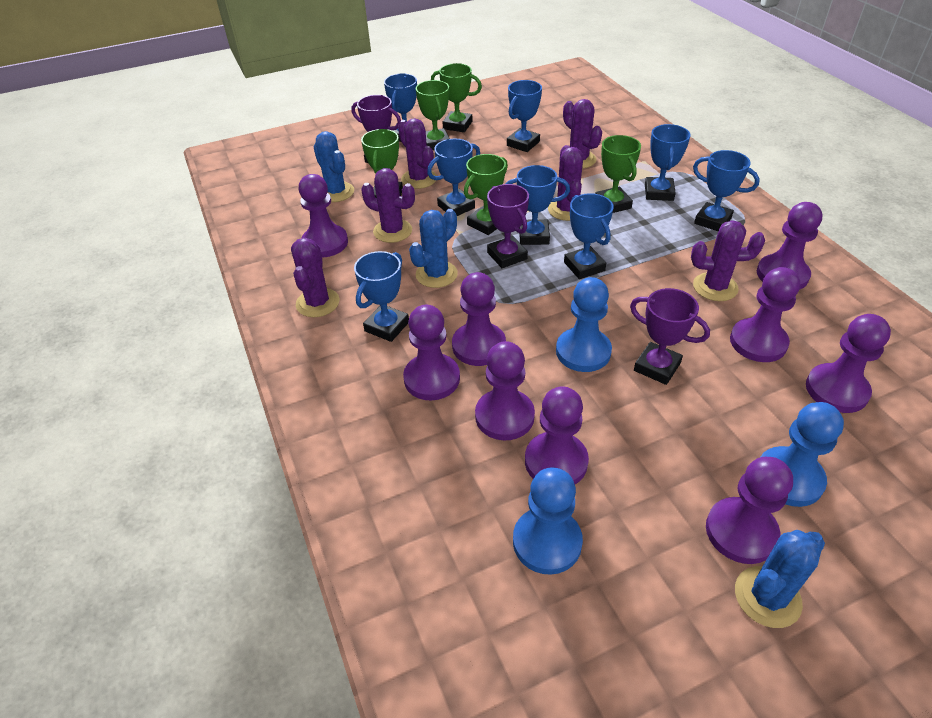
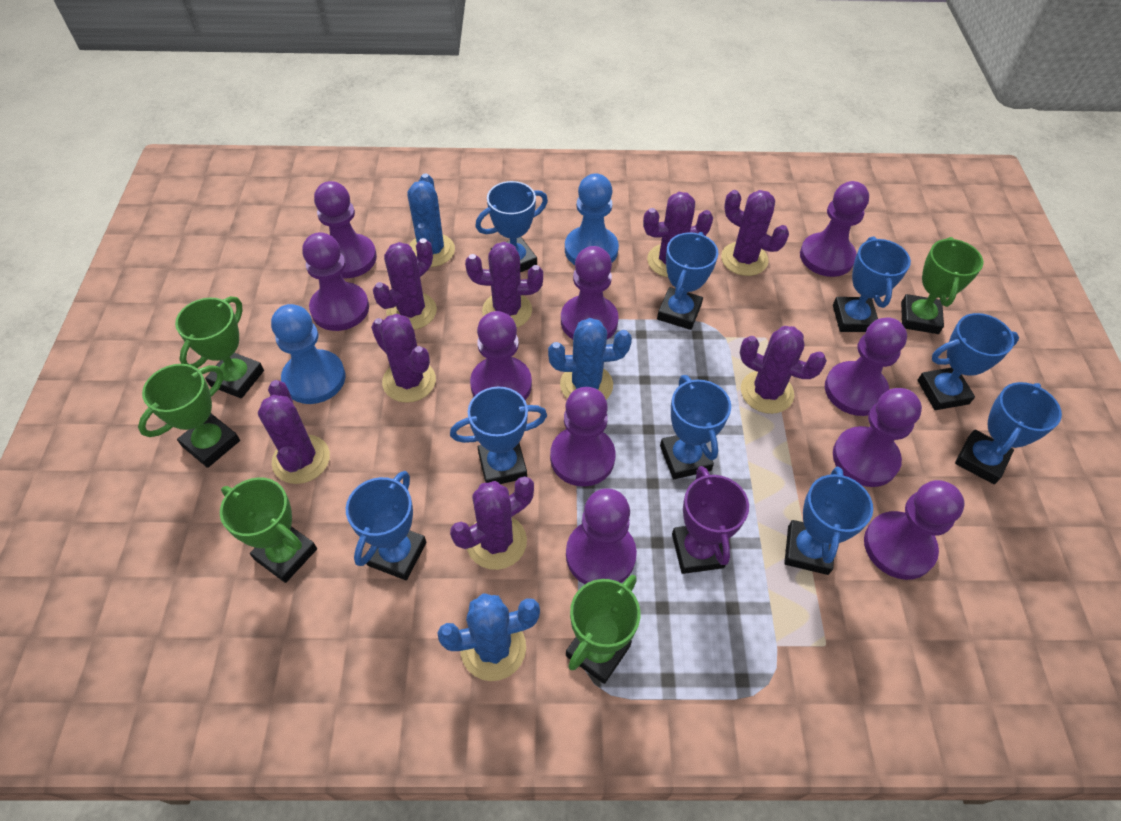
blue pawn: [513,468,583,575] [556,277,612,372] [760,402,844,507] = 3 -> [271,304,345,404] [565,174,619,265] = 2
blue trophy: [354,251,409,342] [384,73,417,142] [427,139,480,216] [506,165,570,245] [507,80,542,152] [564,193,614,279] [645,124,690,201] [693,150,760,231] = 8 -> [346,471,426,580] [450,387,547,484] [475,181,548,272] [657,232,718,330] [660,375,731,479] [784,467,873,575] [833,237,911,332] [917,313,1019,410] [955,382,1062,484] = 9
purple cactus: [291,238,339,317] [361,168,415,243] [398,118,437,189] [548,145,583,221] [563,99,602,169] [691,221,765,301] = 6 -> [258,380,330,484] [371,314,436,403] [373,238,437,330] [450,476,534,570] [465,242,543,328] [643,192,713,277] [721,190,789,276] [740,326,827,414] = 8
purple pawn: [299,174,348,258] [403,305,460,400] [452,272,506,366] [475,341,535,440] [525,386,589,484] [706,457,793,564] [730,267,800,362] [757,202,823,289] [806,314,891,413] = 9 -> [302,232,369,331] [314,181,377,278] [470,311,532,400] [550,387,615,487] [561,246,619,339] [566,488,637,584] [800,181,869,277] [825,317,907,416] [833,388,922,487] [864,480,965,580] = 10
purple trophy: [352,95,401,163] [487,184,529,268] [630,288,710,385] = 3 -> [672,466,749,574] = 1

